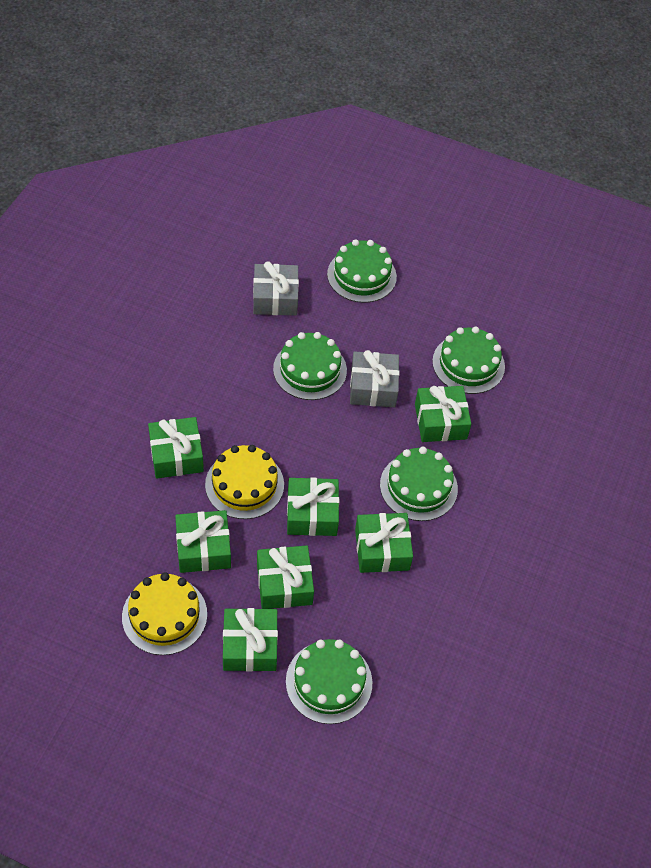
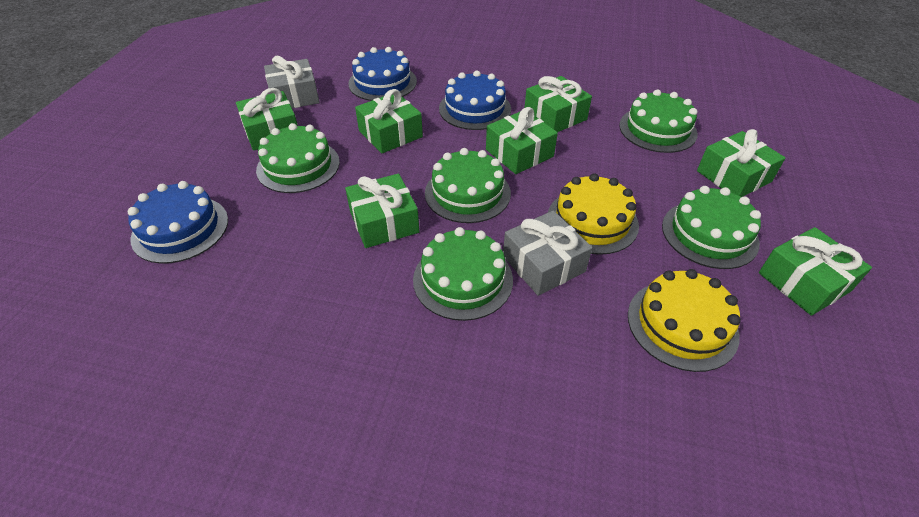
blue cake: none = 0 -> [128,181,228,264] [348,47,417,101] [439,71,511,130] = 3

